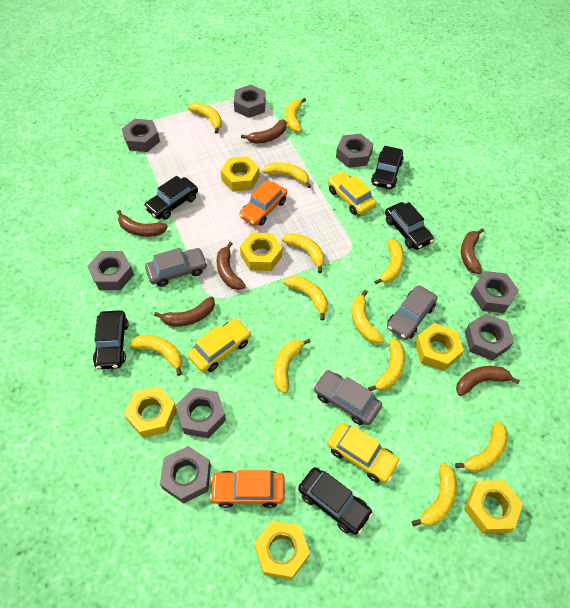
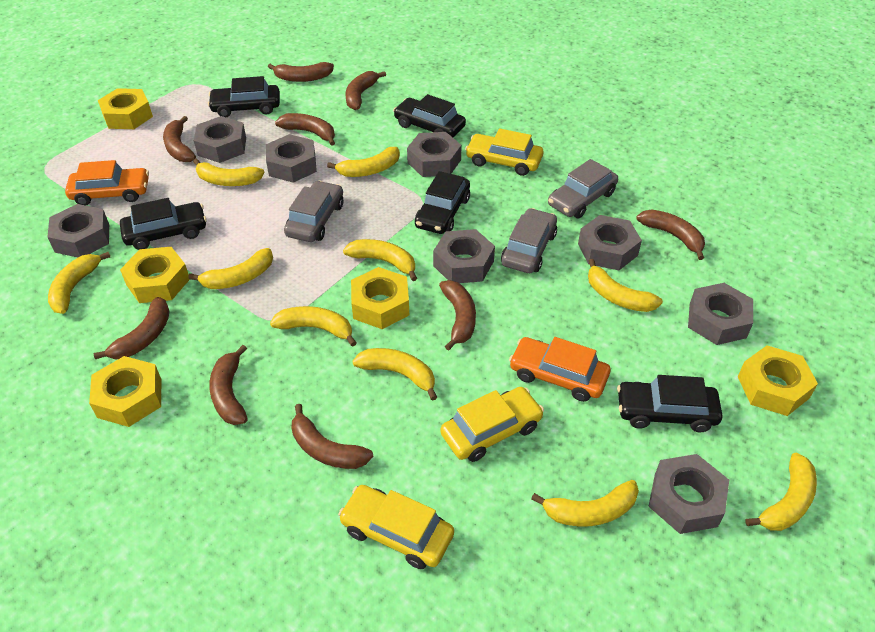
brown banana: [117,210,168,237] [154,297,215,327] [217,242,246,290] [241,119,287,144] [456,366,520,396] [461,228,484,274] = 6 -> [94,297,170,360] [163,116,196,162] [209,345,248,425] [268,62,334,82] [275,113,335,146] [292,404,373,469] [346,71,386,110] [439,280,476,351] [636,209,705,260] = 9
yellow banana: [130,335,182,376] [188,103,222,134] [262,162,311,188] [273,339,311,393] [282,233,325,273] [284,276,328,321] [286,98,306,133] [352,290,384,344] [368,339,405,391] [374,239,404,284] [412,463,457,526] [455,421,508,473] = 12 -> [48,252,110,314] [188,248,273,289] [193,158,265,186] [270,306,357,347] [327,147,400,177] [343,239,417,281] [352,348,437,401] [531,480,639,527] [588,259,663,312] [745,453,817,531] = 10
yellow nut: [124,387,177,438] [221,156,260,192] [240,233,282,271] [254,520,310,580] [415,323,464,371] [464,480,523,533] = 6 -> [89,356,161,427] [98,88,153,129] [120,247,190,303] [351,267,409,329] [738,346,818,416] = 5

